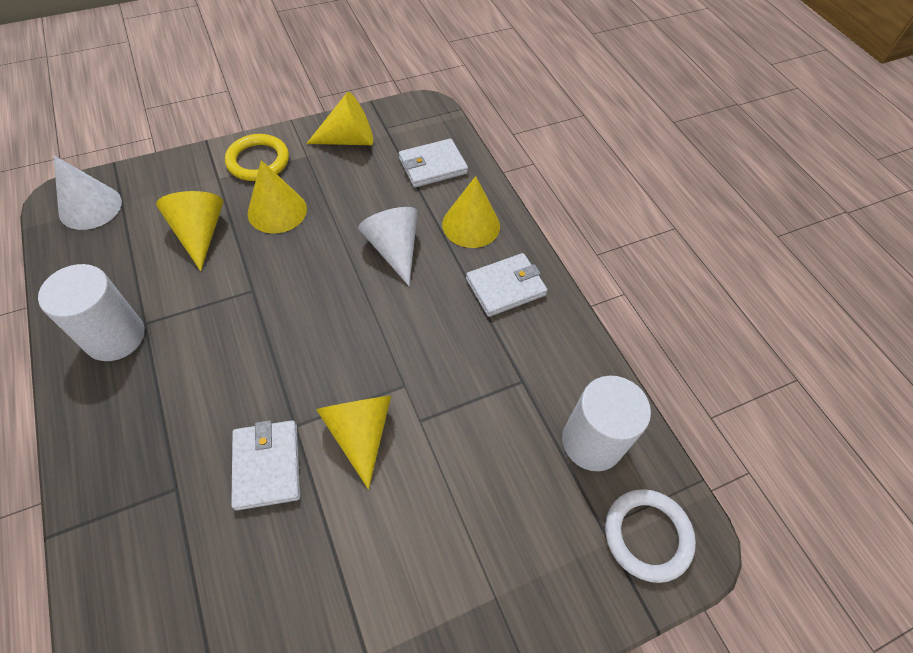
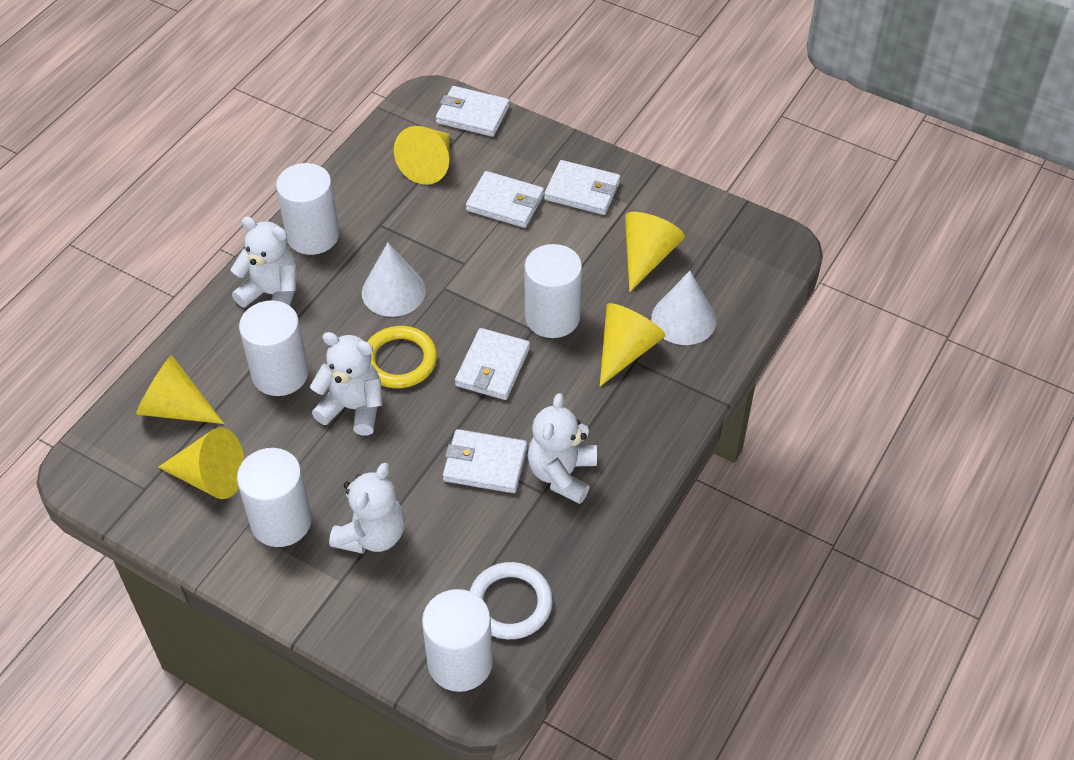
white cylinder: [38,264,145,361] [562,376,651,471] = 2 -> [237,448,312,547] [239,300,309,396] [276,163,339,255] [422,589,493,692] [524,244,582,338] = 5
white teddy bear: none = 0 -> [230,217,297,307] [310,332,383,436] [329,463,405,554] [528,393,597,504] = 4
white wallet: [231,420,300,511] [399,139,468,187] [466,253,548,317] = 3 -> [436,86,510,137] [443,429,527,493] [455,328,530,400] [466,171,544,228] [544,160,620,215] = 5

